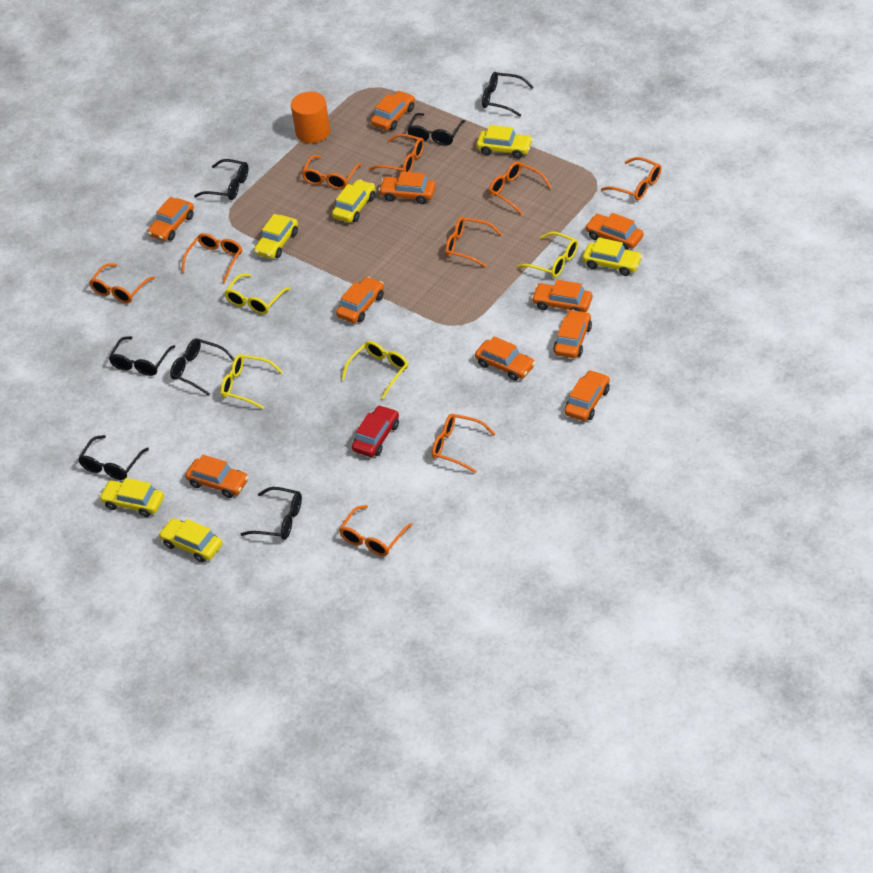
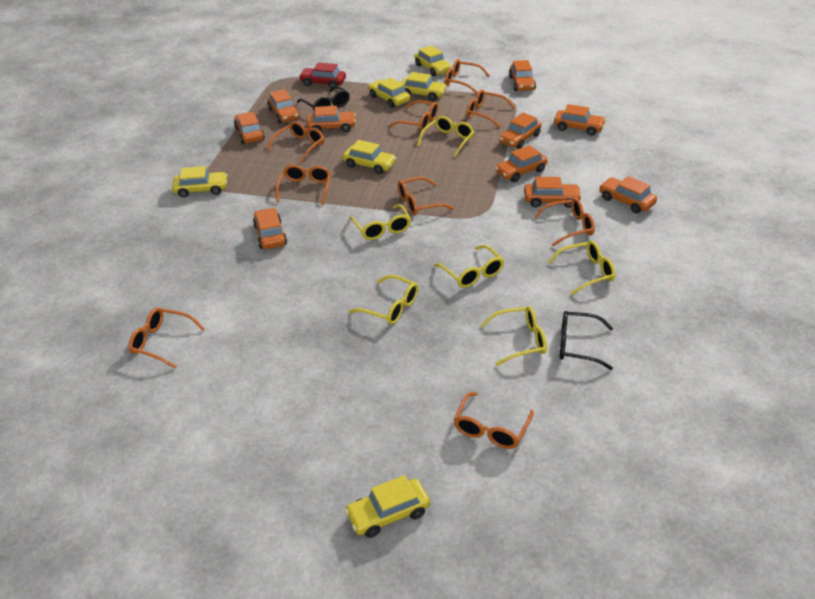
black glasses: [78,435,149,480] [109,336,176,376] [170,338,234,396] [194,159,248,200] [240,487,302,540] [407,113,465,146] [482,72,533,117] = 7 -> [297,86,349,110] [560,311,613,370] = 2
orange cylinder: [291,91,330,143] = 1 -> none = 0
yellow glasses: [221,354,283,409] [224,274,291,314] [341,341,408,399] [517,232,578,278] = 4 -> [349,275,418,325] [350,204,411,240] [417,116,474,157] [434,245,504,288] [480,306,547,366] [548,240,616,295] = 6

